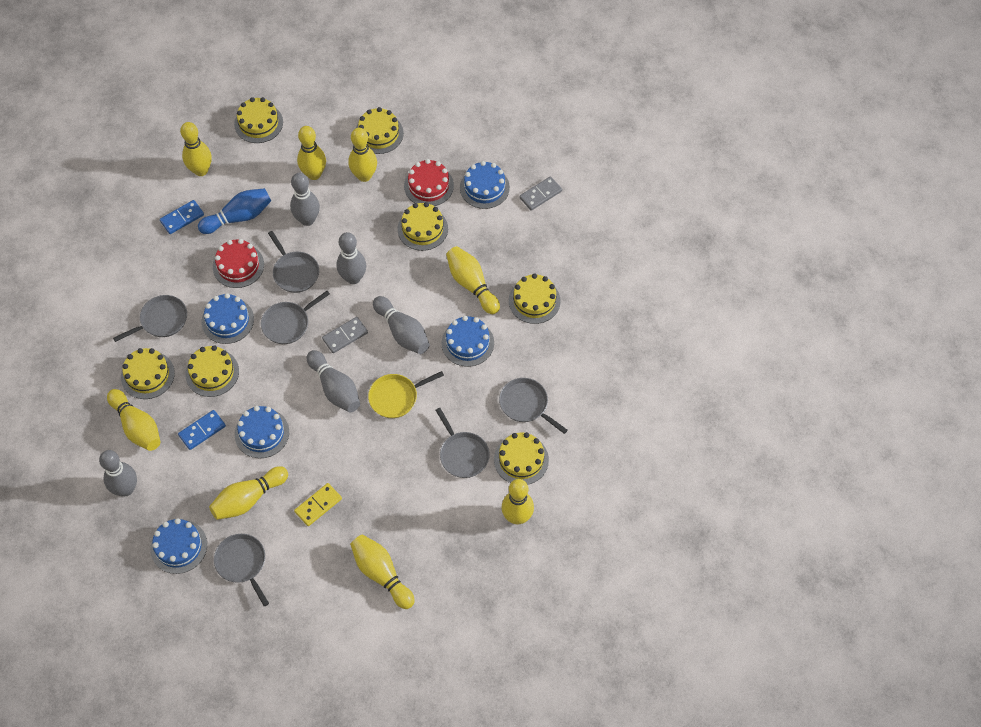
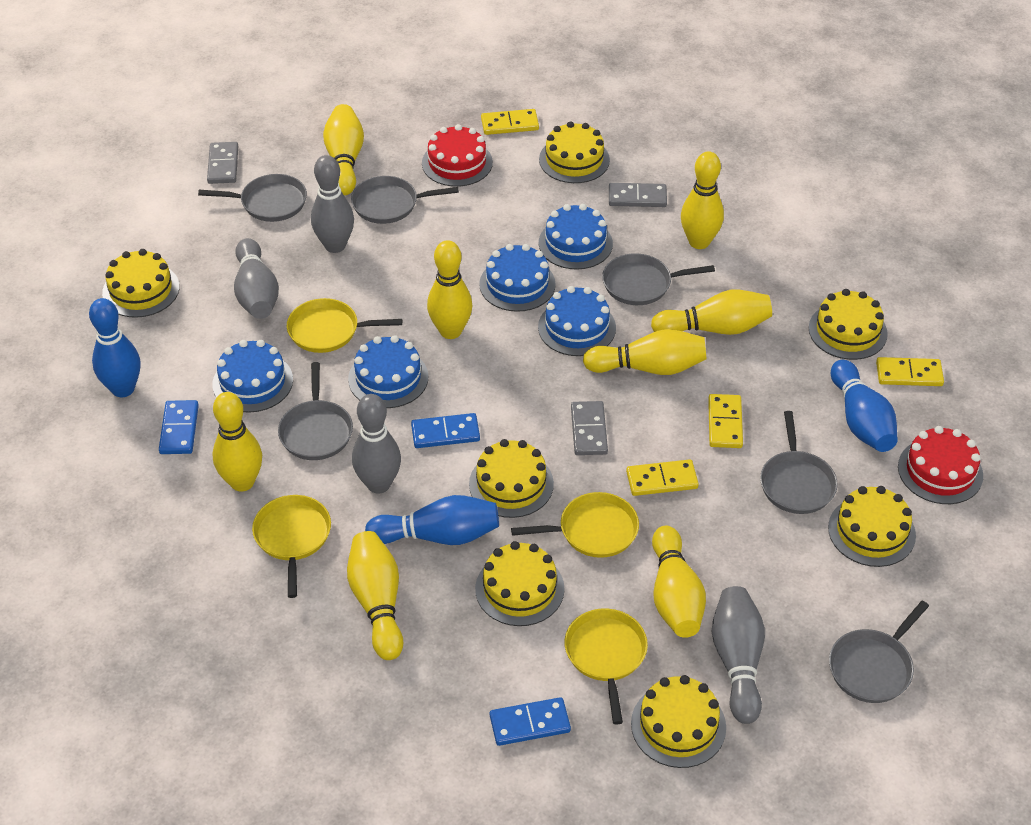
blue bowling pin: [198,188,271,234] = 1 -> [89,298,140,397] [365,495,499,545] [831,360,898,452] = 3
blue domino: [160,200,204,234] [178,410,226,450] = 2 -> [159,400,199,454] [411,413,480,448] [490,697,571,746] = 3
grey bowling pin: [99,450,137,496] [290,173,320,226] [307,350,360,413] [337,232,366,284] [373,296,430,354] = 5 -> [234,238,279,319] [311,155,354,253] [352,394,401,494] [712,586,765,724] = 4
grey domino: [322,317,368,353] [519,176,562,211] = 2 -> [207,142,238,184] [571,401,608,455] [609,183,667,207] = 3
yellow domino: [294,483,342,526] = 1 -> [481,109,539,135] [626,459,699,496] [708,394,743,448] [876,357,944,386] = 4
yellow pan: [368,371,444,418] = 1 -> [252,495,331,598] [287,298,402,353] [511,492,639,558] [564,609,648,724] = 4

